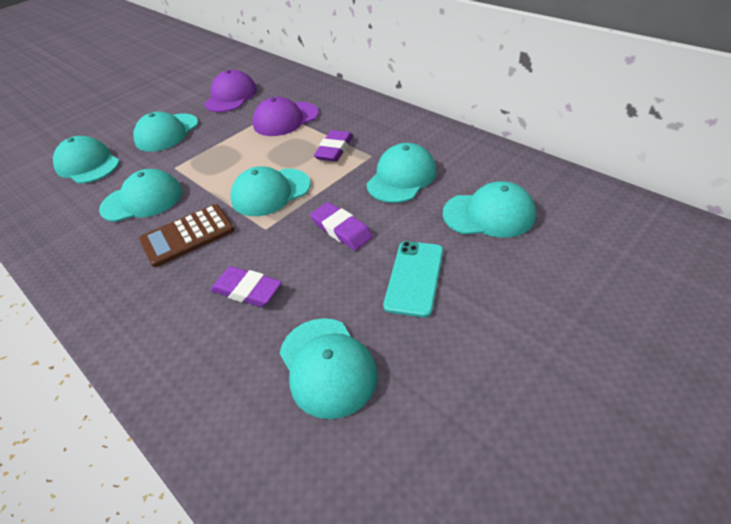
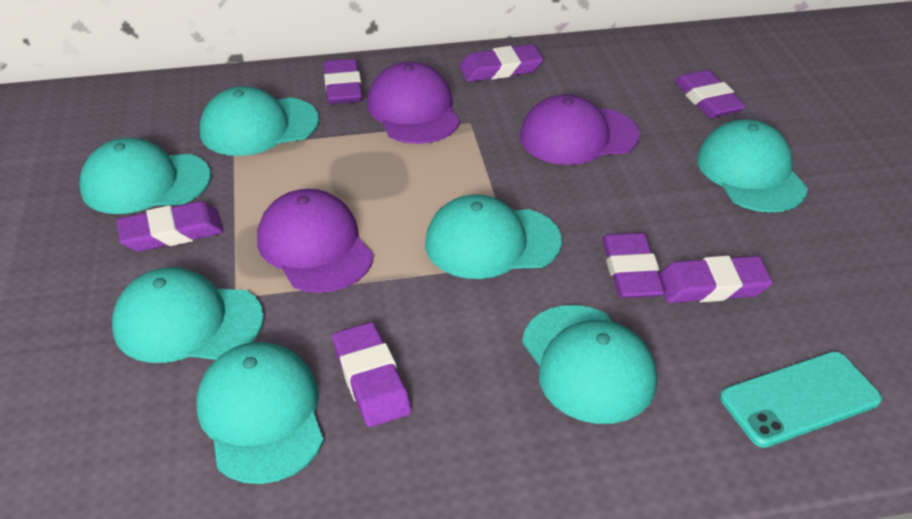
brown calculator: [139,204,234,267] = 1 -> none = 0
purple cap: [204,70,257,112] [253,97,319,136] = 2 -> [257,189,374,293] [367,62,460,144] [520,94,640,165] = 3
purple eraser: [210,266,282,307] [310,202,373,251] [314,130,353,162] = 3 -> [117,201,223,252] [324,59,362,104] [332,322,411,427] [459,44,543,82] [602,233,665,299] [659,256,773,303] [674,70,746,118] = 7

